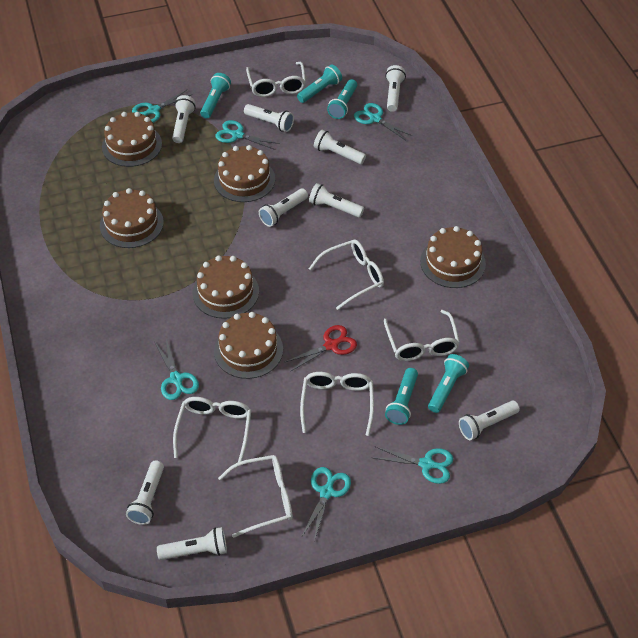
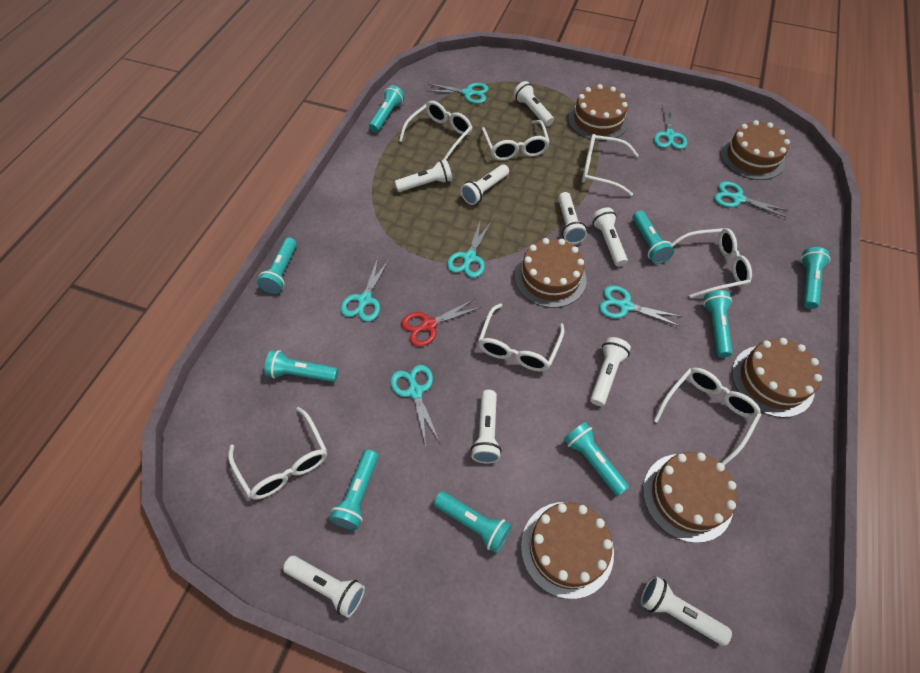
turquoise flashlight: [200,73,231,118] [297,65,342,103] [327,79,357,119] [385,368,418,425] [428,354,469,413] = 5 -> [257,237,297,294] [264,350,338,382] [329,449,378,530] [369,85,405,132] [434,491,512,553] [564,422,629,496] [633,211,674,264] [703,290,732,357] [801,247,830,309] = 9
turquoise scissors: [132,90,193,123] [154,339,199,400] [215,120,280,150] [302,467,351,541] [354,103,412,140] [374,446,453,484] = 6 -> [341,258,389,322] [390,365,440,446] [426,83,489,104] [447,219,492,278] [599,285,682,326] [654,105,687,149] [714,181,789,218] = 7
white glasses: [173,397,252,466] [218,455,293,538] [246,62,306,97] [300,372,374,436] [309,239,384,310] [384,310,460,361] = 6 -> [228,407,327,500] [399,101,473,160] [478,303,564,371] [482,120,550,160] [582,134,639,196] [653,368,761,466] [672,228,752,298] = 7

